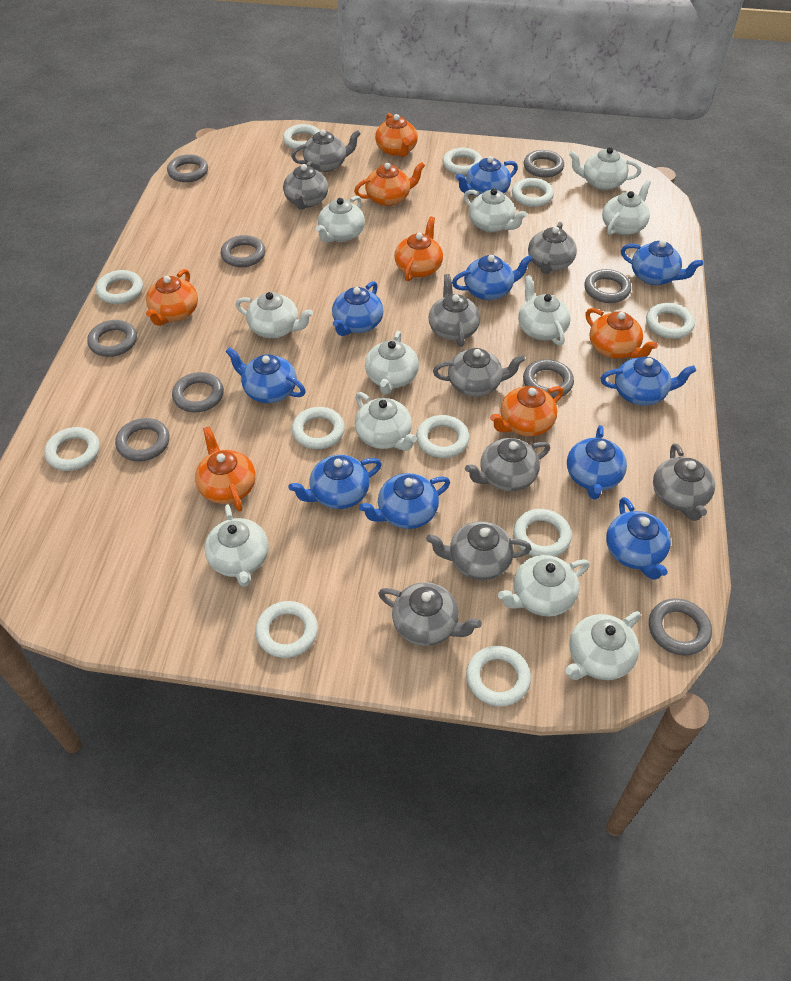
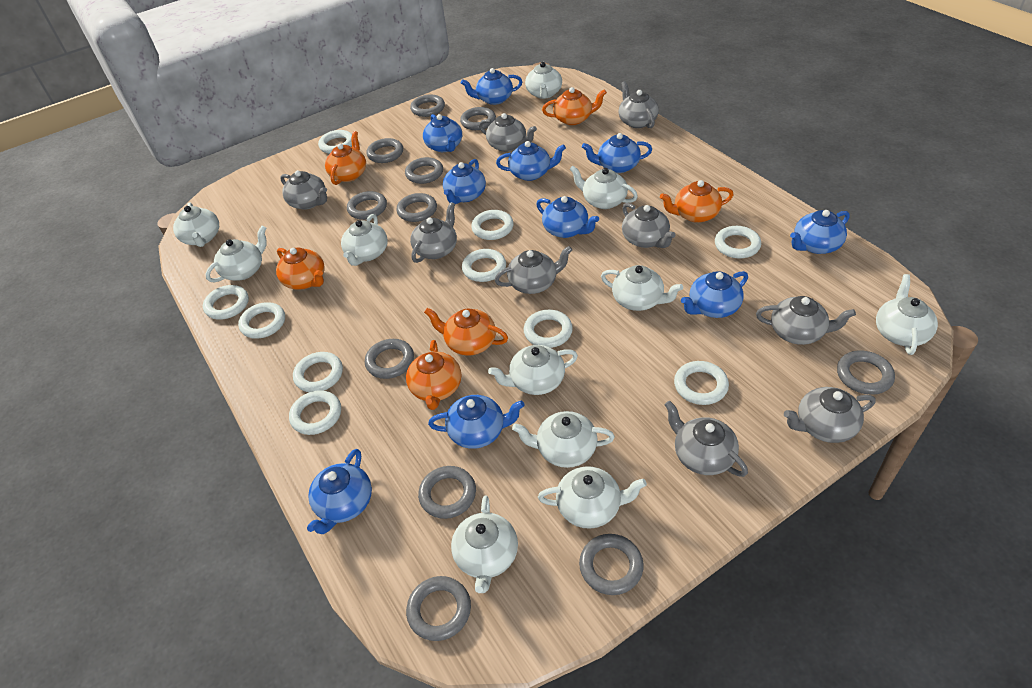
grey ring: [87,320,137,357] [115,418,170,461] [167,154,208,182] [172,372,224,412] [221,235,265,267] [523,359,574,399] [524,150,564,178] [585,269,631,303] [649,598,712,655] = 9 -> [347,191,387,220] [365,339,414,379] [366,138,403,163] [396,193,437,222] [405,157,443,184] [406,576,471,641] [410,94,445,117] [418,466,476,519] [460,107,496,130] [579,534,644,595] [837,351,895,395] = 11
orange teapot: [146,269,198,326] [195,427,256,511] [354,162,425,206] [375,113,418,157] [395,216,443,281] [490,386,564,436] [585,308,658,359] = 7 -> [276,247,325,290] [325,131,366,185] [406,340,461,410] [424,308,508,356] [542,87,607,125] [660,180,734,223] = 6
white ring: [44,427,100,471] [96,270,143,304] [255,601,318,658] [283,124,320,151] [292,407,345,449] [416,415,470,458] [442,148,482,175] [466,646,531,707] [512,178,554,207] [513,509,572,557] [646,303,695,339] = 11 -> [203,285,249,320] [238,302,285,339] [289,390,341,435] [293,352,343,392] [318,130,352,154] [462,249,506,282] [471,210,514,240] [524,310,573,348] [674,361,729,405] [715,226,761,259] = 10

